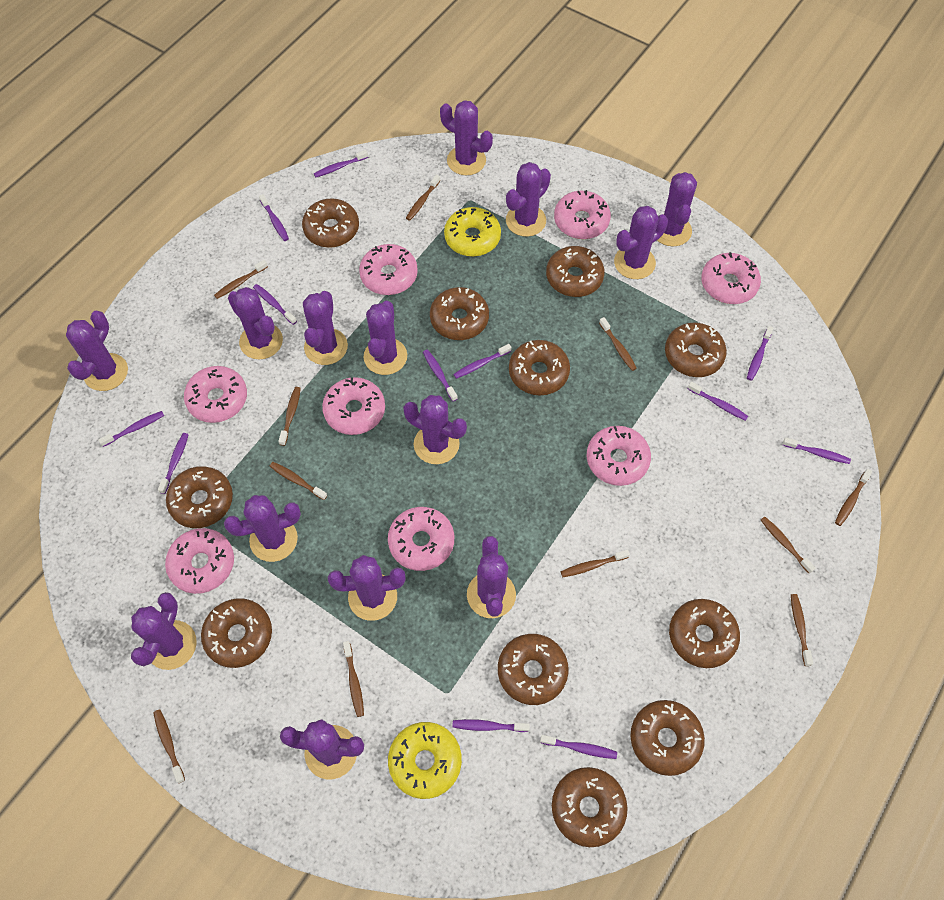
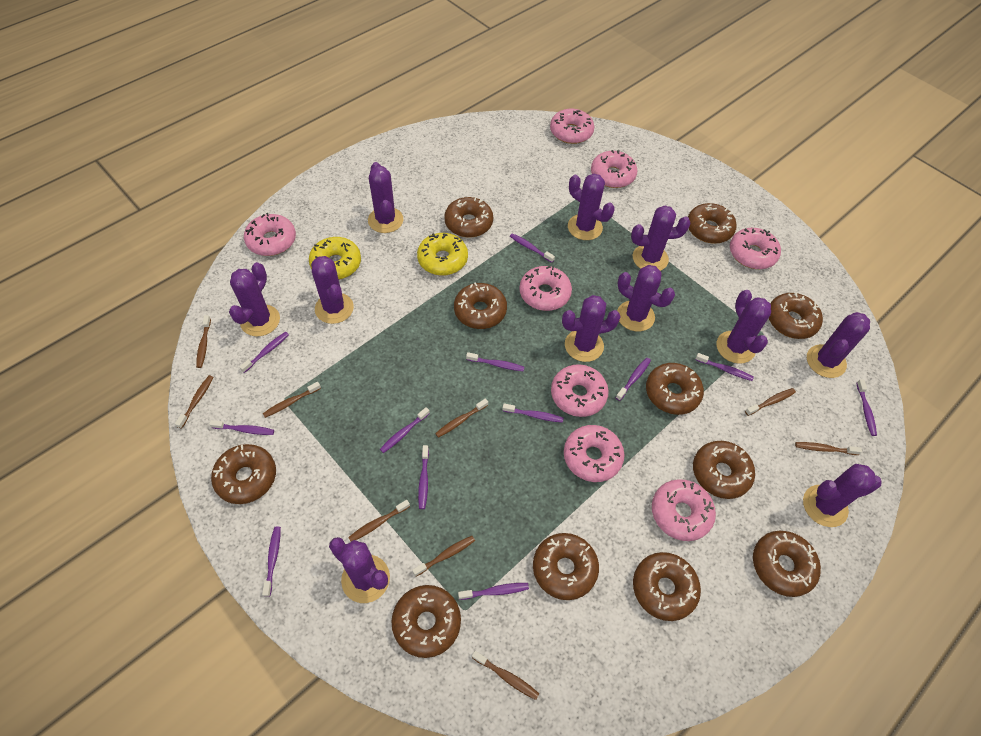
brown toothbrush: [153,709,185,783] [214,260,268,299] [270,462,327,500] [278,387,301,446] [343,641,364,717] [406,175,440,221] [561,550,630,577] [599,317,637,371] [761,517,816,573] [791,594,813,666] [835,469,872,526] = 11 -> [175,375,214,429] [196,315,211,368] [263,382,321,418] [348,500,410,541] [412,536,475,577] [435,399,488,438] [472,651,539,700] [745,388,796,416] [795,442,862,455] = 9
purple cactus: [66,311,128,391] [131,592,197,670] [224,495,301,562] [228,287,283,359] [280,719,364,780] [303,291,348,365] [328,555,406,621] [364,301,407,375] [403,395,467,464] [440,100,493,175] [467,536,516,618] [506,162,551,237] [614,206,668,279] [657,172,697,246] = 14 -> [229,262,280,336] [311,256,354,324] [329,537,390,603] [368,162,404,233] [562,295,621,362] [568,174,615,240] [617,265,675,331] [631,206,691,271] [717,290,771,364] [803,464,882,527] [807,312,870,378] = 11

